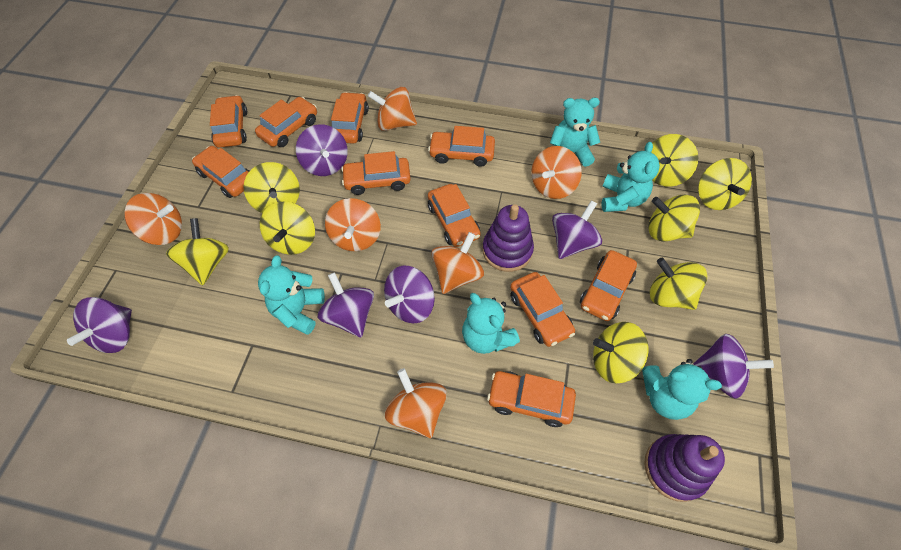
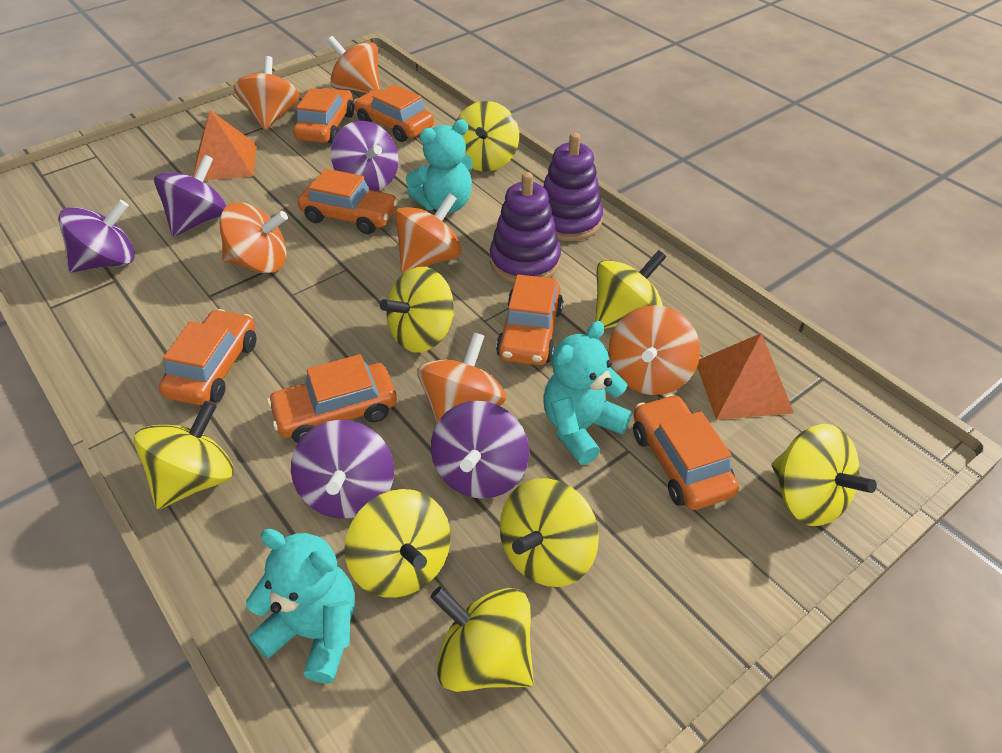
orange car: [192,146,250,198] [210,95,247,148] [255,97,317,147] [331,92,369,144] [341,151,411,195] [428,126,495,167] [428,184,481,247] [487,371,576,427] [510,272,575,347] [580,250,637,321] = 10 -> [159,309,256,405] [267,354,397,443] [293,88,354,143] [298,169,398,234] [354,84,434,142] [496,274,563,365] [633,394,739,510] = 7
orange pyramid: none = 0 -> [193,110,257,180] [697,333,794,420] = 2
purple spinning top: [67,297,132,353] [296,124,348,176] [318,272,374,338] [384,265,435,323] [552,200,602,259] [693,333,774,399] = 6 -> [58,200,135,273] [154,154,227,237] [291,420,394,519] [331,121,399,191] [431,401,529,499] = 5
turquoise teddy bear: [258,255,325,335] [462,293,520,354] [550,98,600,167] [602,142,660,212] [642,359,722,420] = 5 -> [246,529,355,684] [406,119,473,213] [544,321,632,465] = 3

